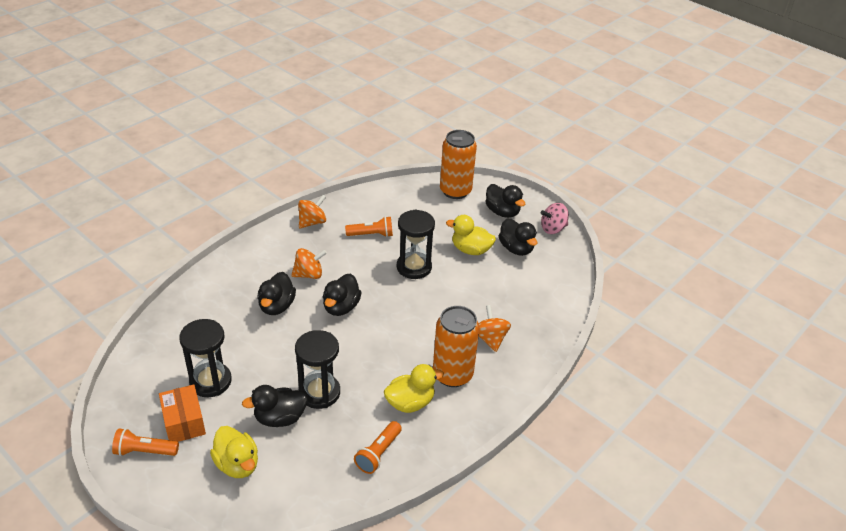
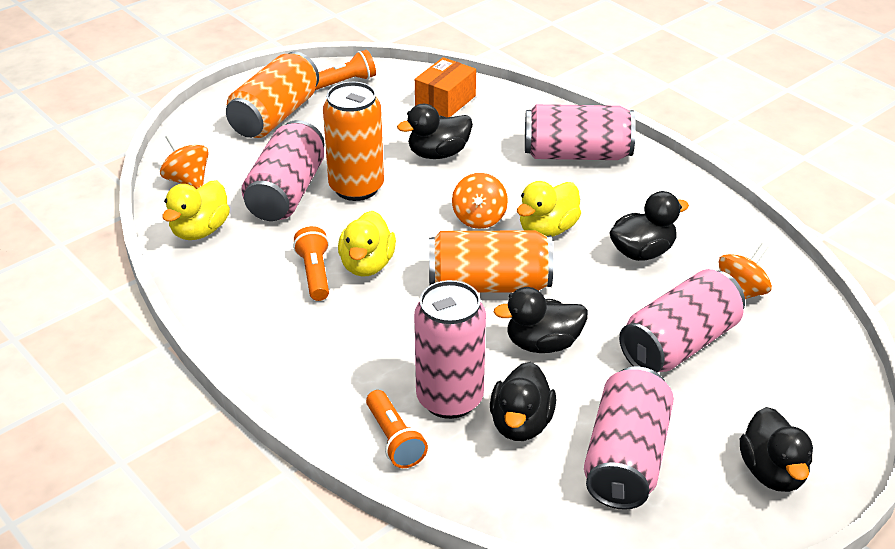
black hourglass: [179,319,232,397] [295,330,340,409] [397,209,435,279] = 3 -> none = 0
orange can: [433,306,480,387] [440,130,477,199] = 2 -> [226,52,319,138] [323,82,384,201] [429,230,553,293] = 3
pink can: none = 0 -> [242,120,325,221] [414,280,486,419] [525,104,636,160] [584,366,674,510] [619,269,745,372] = 5
pink spinning top: [541,203,569,234] = 1 -> none = 0

